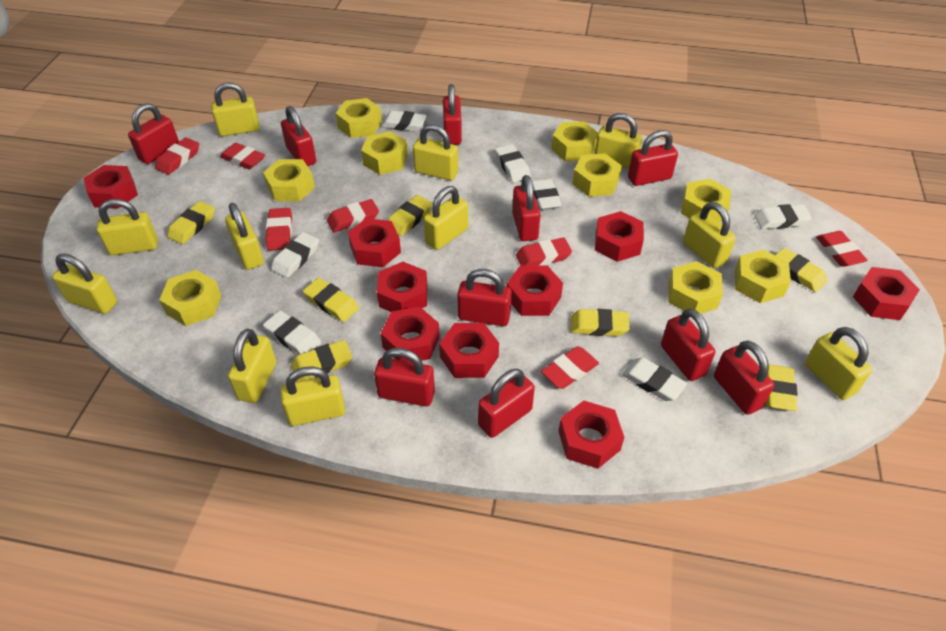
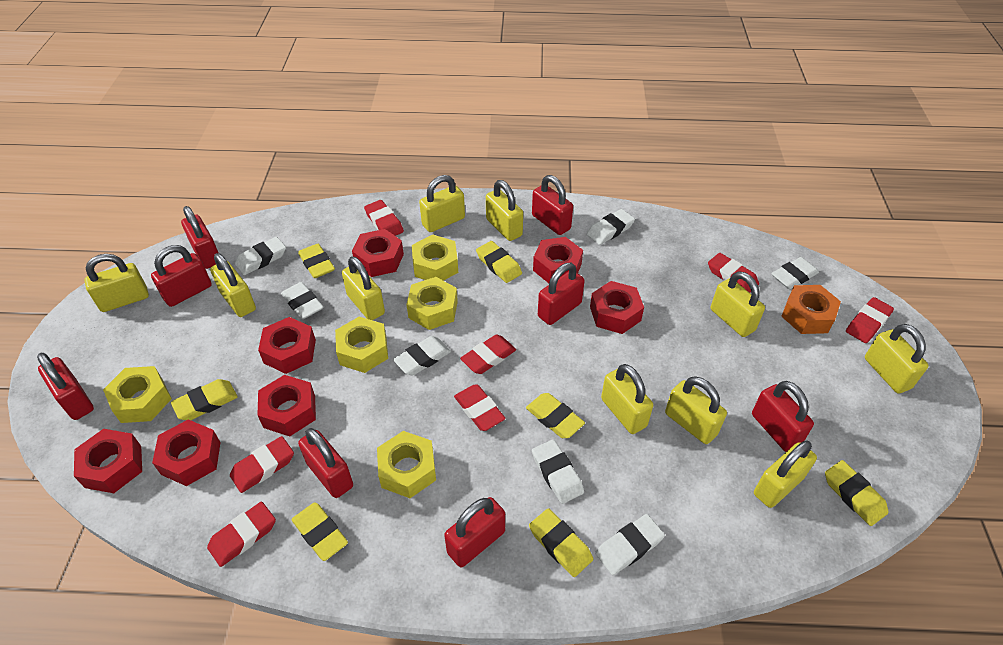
orange nut: none = 0 -> [781,285,841,334] = 1
red nut: [83,165,138,209] [348,218,401,267] [377,262,427,312] [381,307,440,362] [439,323,499,378] [507,265,563,316] [559,401,624,469] [595,211,644,262] [853,267,920,320] = 9 -> [74,429,142,493] [152,420,221,486] [258,317,316,374] [258,375,316,436] [352,229,404,277] [533,237,583,283] [590,281,644,334] = 7
red padlock: [128,103,179,164] [281,106,316,166] [374,348,435,406] [443,84,462,145] [457,269,512,326] [478,369,535,438] [512,175,541,241] [628,130,678,186] [661,309,716,381] [714,341,775,415] = 10 -> [37,353,94,420] [151,245,212,307] [181,206,218,269] [298,428,353,498] [444,497,505,567] [532,175,573,235] [538,263,585,325] [752,381,814,452] = 8
yellow nut: [159,270,221,326] [263,159,315,201] [336,98,382,138] [361,131,408,175] [551,122,598,162] [573,153,622,197] [669,261,723,314] [681,179,731,222] [735,250,791,303] = 9 -> [103,366,172,423] [335,317,388,373] [377,431,436,498] [406,277,458,330] [412,234,458,281] = 5
yellow padlock: [52,253,117,314] [97,199,158,255] [211,83,260,136] [225,203,264,270] [228,329,276,403] [280,366,345,426] [413,124,458,181] [424,186,468,250] [595,113,643,169] [683,202,736,268] [805,327,873,400] = 11 -> [84,254,149,312] [210,253,256,317] [342,256,385,320] [419,175,465,232] [486,180,523,241] [601,364,653,434] [665,376,727,444] [711,271,765,337] [754,440,817,508] [865,324,929,394] = 10

